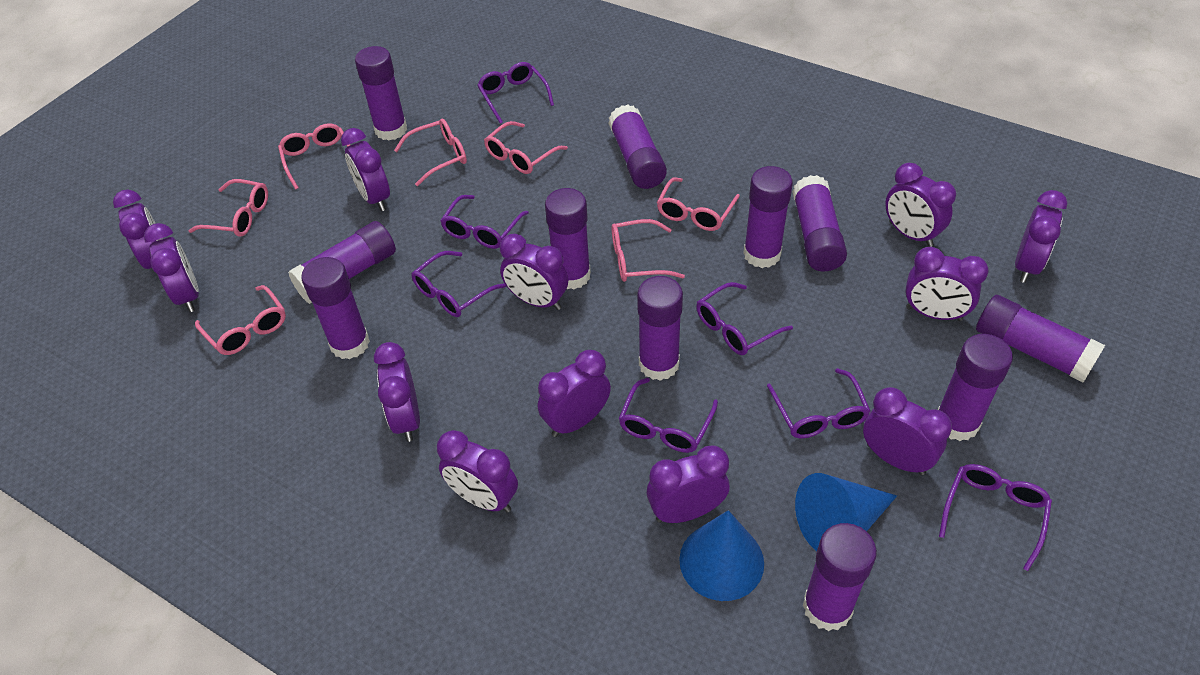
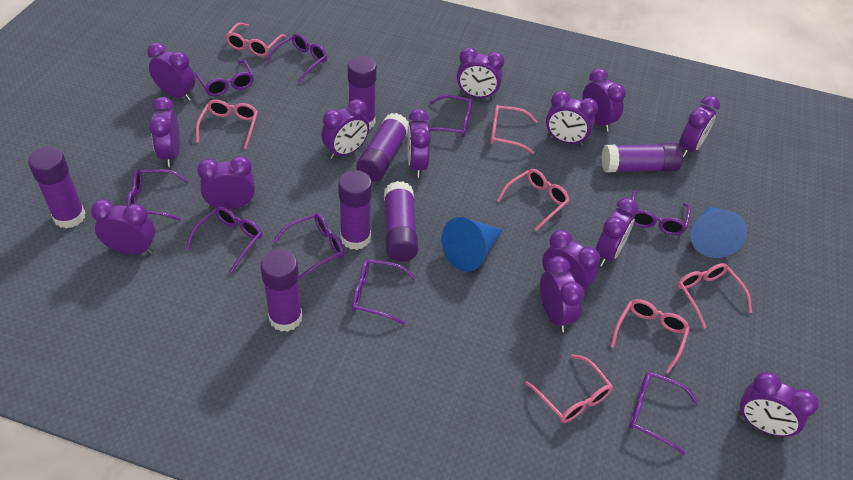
purple clock: [113,189,162,269] [144,223,199,312] [341,128,390,211] [374,342,420,442] [437,430,518,513] [500,234,568,310] [538,350,611,437] [647,445,730,523] [863,387,952,475] [885,163,956,247] [905,247,989,321] [1015,190,1067,283] = 12 -> [91,199,155,255] [147,43,195,101] [149,97,180,167] [197,156,255,209] [321,99,369,159] [407,108,431,178] [457,47,504,99] [540,256,584,332] [542,230,600,291] [546,91,598,146] [582,68,626,132] [596,197,638,266] [679,95,720,157] [738,372,819,438] = 14
purple glasses: [411,251,506,317] [440,195,529,249] [477,62,554,124] [618,378,718,453] [696,282,793,355] [767,368,870,438] [939,464,1052,571] = 7 -> [127,169,189,221] [186,206,262,273] [195,60,254,96] [266,34,327,83] [273,213,344,280] [352,259,417,325] [429,95,473,137] [629,372,699,455] [632,190,691,235] = 9
purple glue stick: [288,221,396,304] [301,257,370,359] [355,46,407,141] [545,188,591,289] [608,105,667,189] [637,276,683,381] [743,166,793,268] [792,175,847,271] [803,523,877,631] [937,334,1013,441] [976,295,1105,383] = 11 -> [28,147,85,228] [260,249,302,332] [338,170,372,250] [348,56,377,129] [356,113,409,181] [384,181,418,262] [601,143,683,173] = 7

